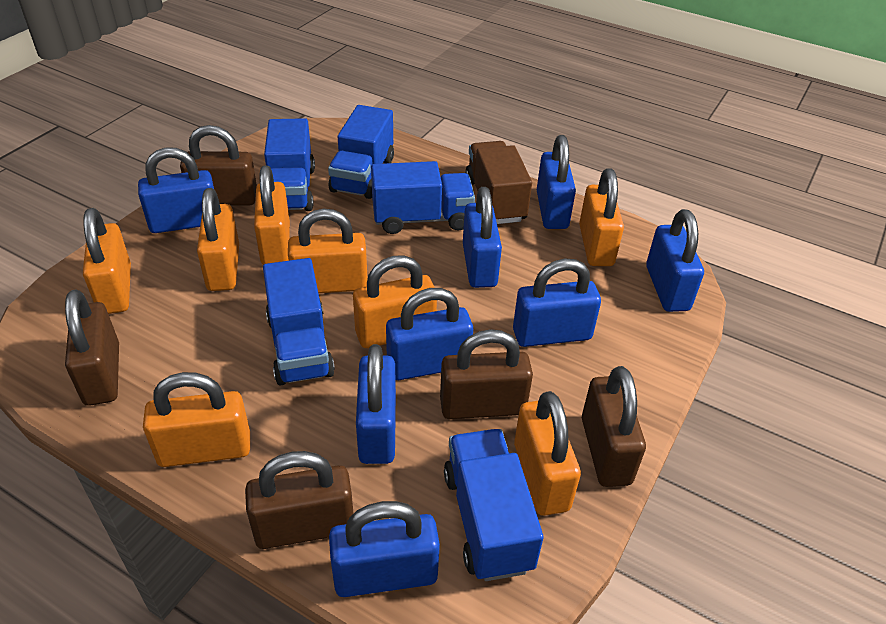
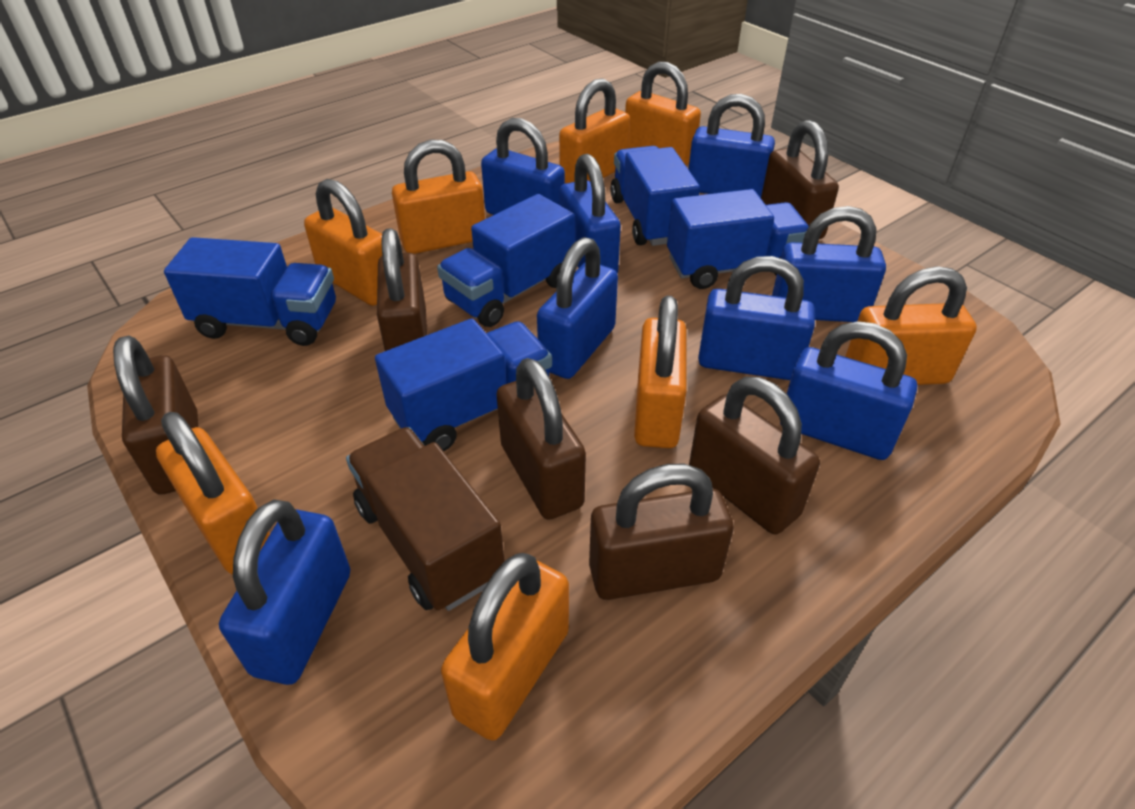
brown padlock: [65,289,119,406] [180,125,257,205] [245,451,354,549] [440,329,533,419] [582,366,646,487] = 5 -> [113,335,198,494] [377,228,427,351] [496,358,586,520] [589,464,734,600] [689,377,820,534] [761,120,839,239] = 6

